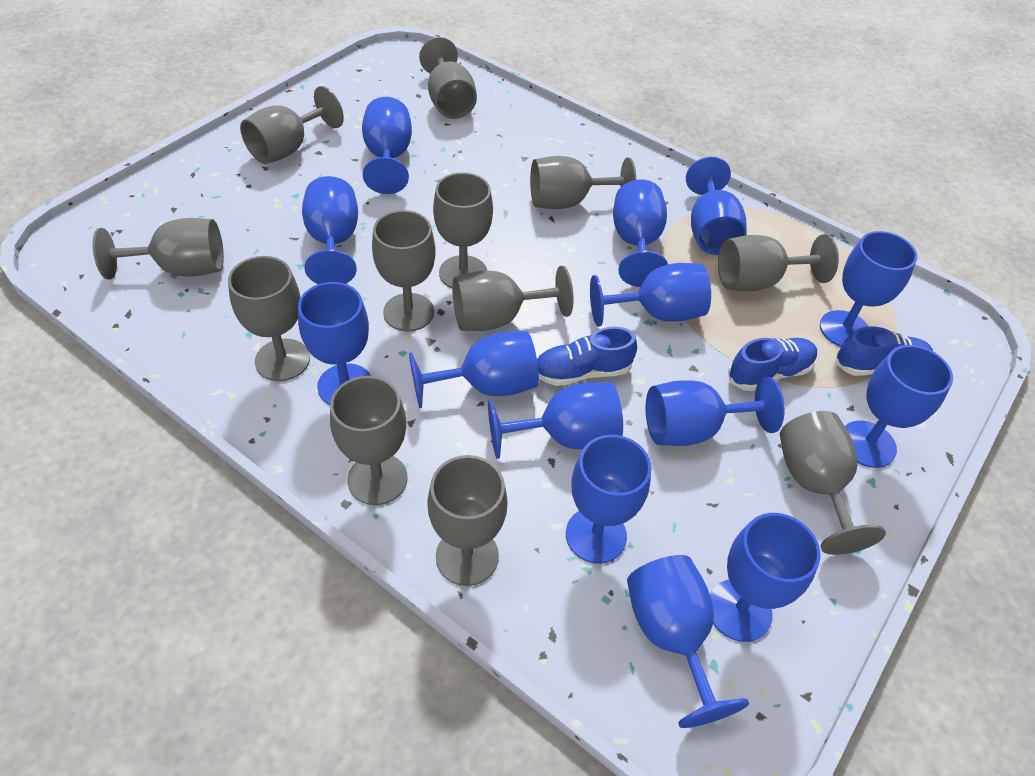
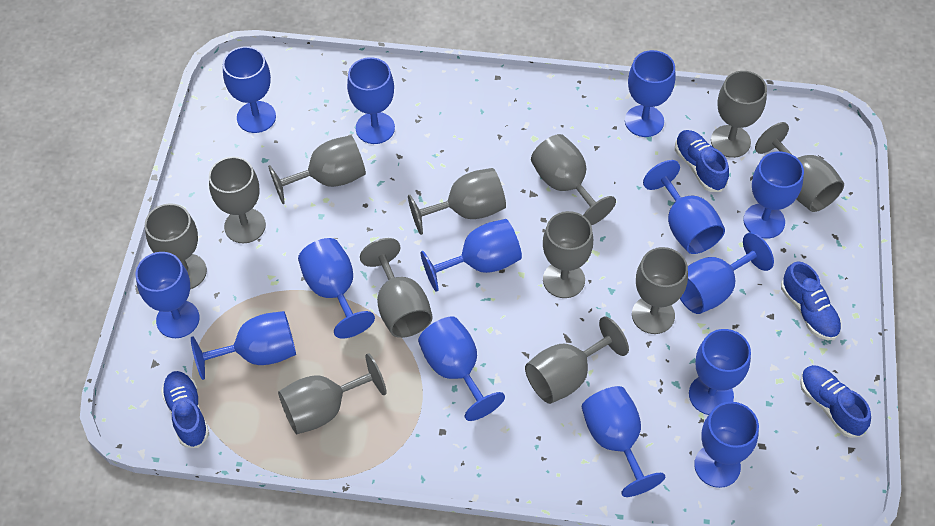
blue shoe: [537,327,637,386] [728,338,818,391] [836,326,933,376] = 3 -> [161,371,209,448] [675,130,729,192] [781,261,842,340] [800,365,871,438] = 4

